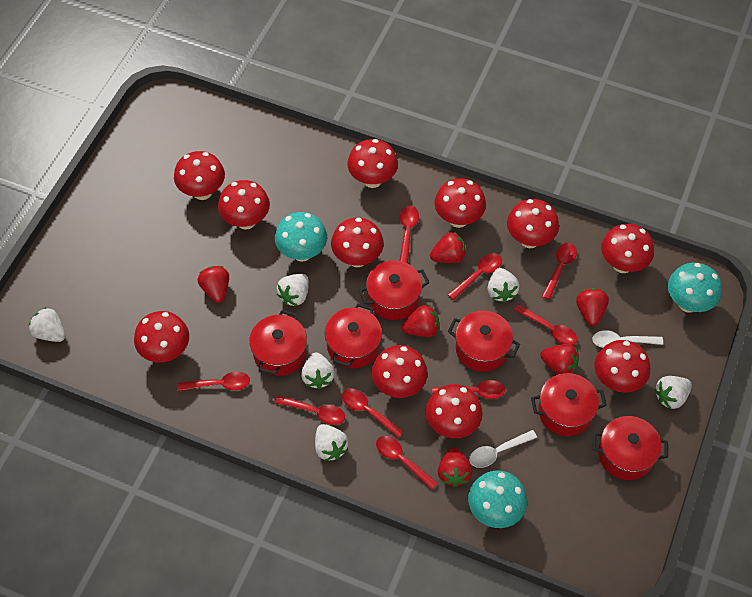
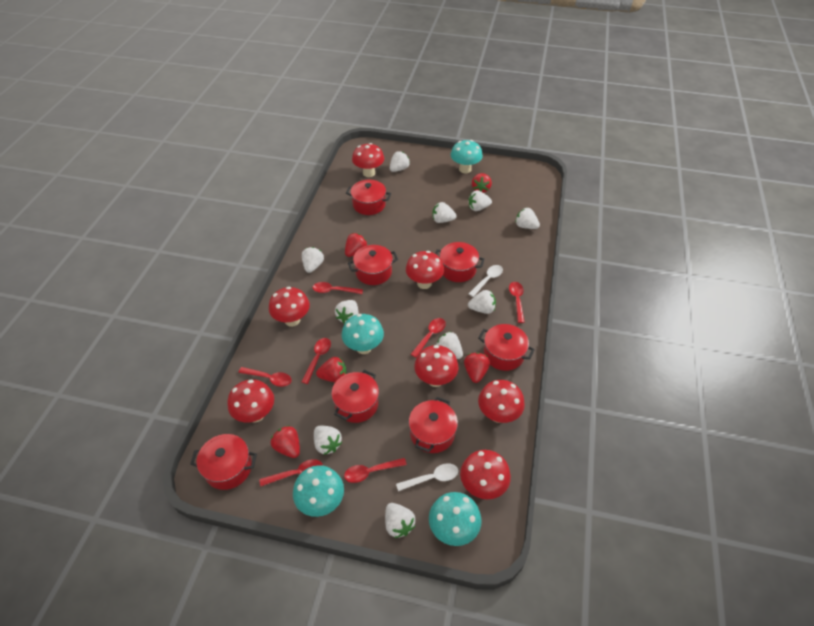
red mushroom: [134,311,189,363] [174,151,225,200] [218,180,270,229] [331,218,384,267] [347,139,398,188] [372,345,428,398] [426,384,483,438] [434,178,486,228] [507,199,559,248] [594,340,650,393] [601,224,654,273] = 11 -> [228,379,274,423] [269,287,310,327] [352,143,384,177] [406,251,444,289] [414,345,459,387] [460,450,511,499] [478,380,525,423] = 7
red pot: [249,310,307,376] [325,303,382,369] [359,260,430,320] [448,311,520,372] [531,373,607,436] [592,416,668,480] = 6 -> [190,434,257,490] [331,370,379,423] [346,180,391,215] [348,245,398,285] [409,397,458,453] [435,242,484,282] [478,324,535,371] = 7
red spoon: [177,372,250,391] [274,395,345,425] [342,389,404,438] [376,436,438,490] [400,206,419,264] [432,380,505,399] [447,253,502,300] [514,304,577,345] [542,243,577,300] = 9 -> [239,367,292,387] [259,459,323,487] [302,338,331,384] [313,282,363,294] [344,458,407,483] [410,318,446,358] [509,282,525,323] = 7
red strawberry: [197,266,229,303] [402,305,439,337] [430,232,466,263] [438,447,473,487] [540,344,579,374] [576,288,609,326] = 6 -> [271,425,300,458] [316,357,346,382] [345,233,368,257] [464,353,490,383] [472,173,492,193] = 5
turquoise mushroom: [275,212,327,262] [468,470,527,528] [668,263,722,313] = 3 -> [293,465,344,517] [341,314,384,354] [429,492,482,546] [450,140,483,174] = 4
white strawberry: [29,307,66,342] [277,274,309,306] [301,352,335,389] [315,424,348,461] [488,268,520,302] [655,376,692,409] = 6 -> [302,247,324,273] [314,426,342,455] [335,300,358,324] [385,503,415,538] [390,151,410,172] [432,202,457,223] [436,331,463,359] [468,290,496,314] [469,190,492,211] [515,207,540,229] = 10

